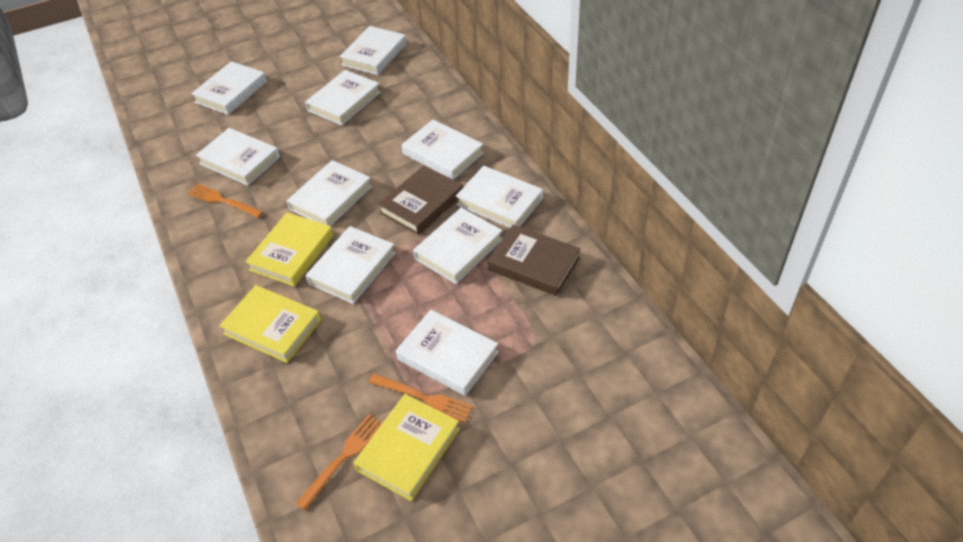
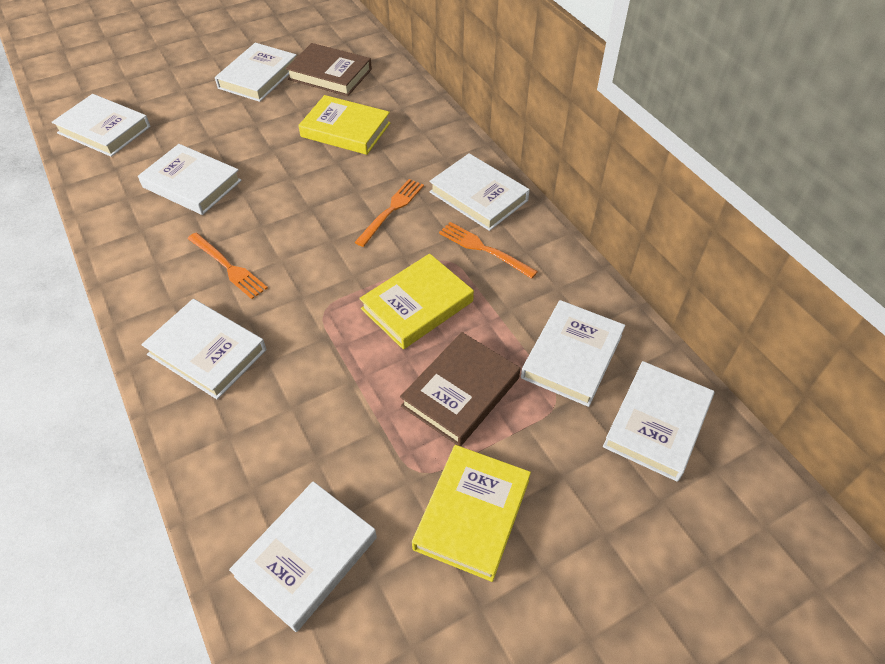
white book: [191,61,267,115] [196,128,280,186] [287,160,372,226] [305,70,381,126] [306,226,396,304] [339,26,407,75] [396,310,499,396] [401,120,484,180] [413,208,503,284] [456,166,543,228] = 10 -> [52,94,151,157] [138,144,242,215] [141,299,267,399] [215,43,297,102] [229,481,377,632] [429,153,530,231] [521,300,625,407] [603,361,714,482] = 8

